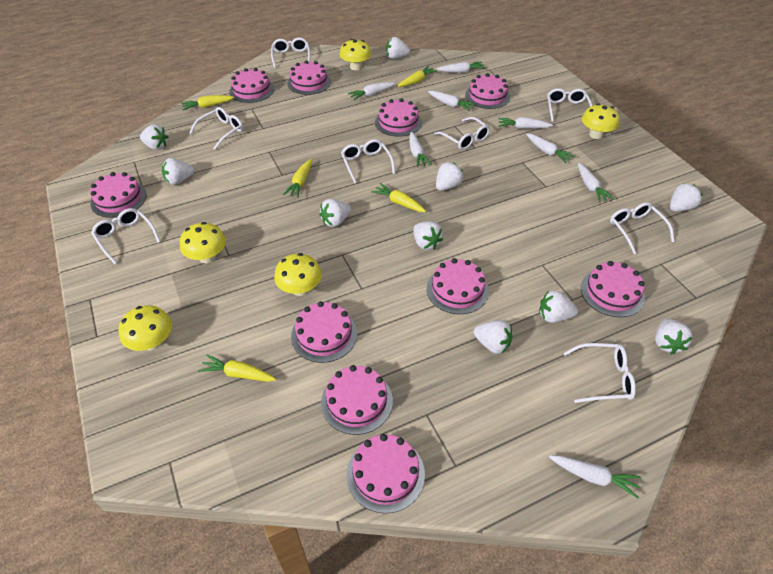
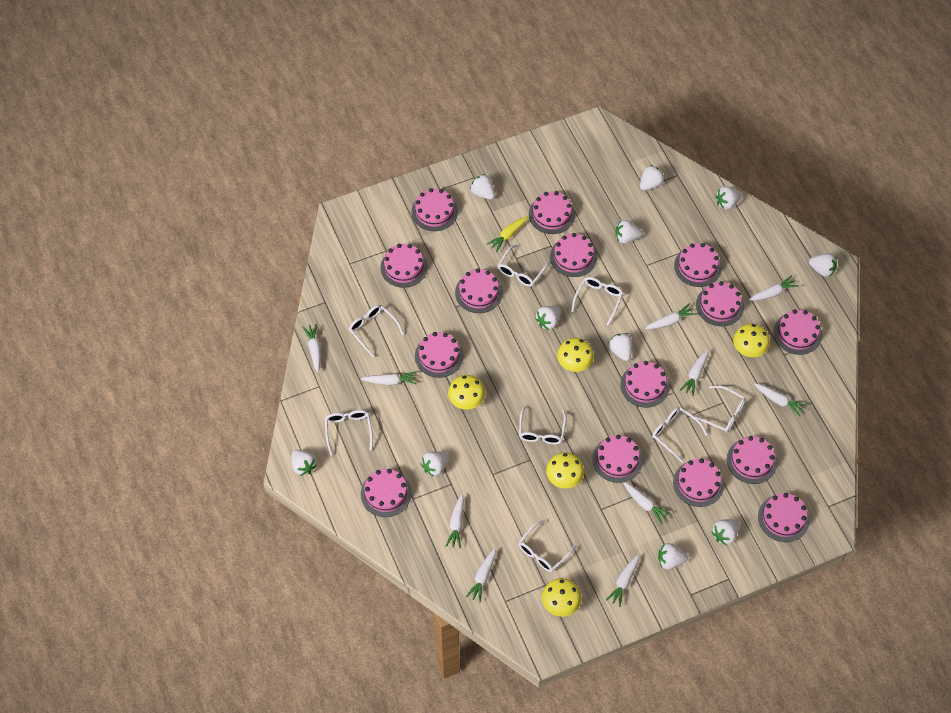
pink cake: [90,172,147,218] [229,68,274,103] [287,60,331,95] [291,301,357,363] [321,365,393,435] [347,434,425,513] [375,98,422,137] [427,258,489,314] [465,73,510,109] [581,261,645,317] = 10 -> [361,469,412,517] [380,244,428,288] [411,188,458,231] [415,332,464,378] [455,268,503,313] [529,191,575,234] [550,233,597,277] [592,435,643,483] [620,361,670,407] [673,458,724,507] [674,243,722,287] [696,281,744,326] [727,436,777,484] [758,493,810,542] [773,309,822,355] = 15
white carrot: [348,82,395,100] [409,132,432,167] [428,91,476,111] [437,62,485,73] [498,117,553,129] [526,133,575,163] [549,455,641,498] [578,163,614,202] = 8 -> [303,324,321,373] [361,371,417,385] [446,494,464,548] [466,548,496,602] [606,554,639,607] [623,482,671,524] [645,303,697,329] [680,349,709,396] [748,275,799,301] [754,383,807,416] = 10
white strawberry: [140,124,169,150] [162,158,194,185] [319,199,351,227] [386,37,410,59] [413,221,443,250] [436,162,463,191] [473,320,513,354] [539,290,578,323] [655,319,693,354] [670,183,703,212] = 10 -> [291,450,317,476] [421,451,448,477] [470,174,495,200] [535,306,561,330] [609,333,632,361] [615,220,643,243] [640,165,664,190] [658,543,688,570] [712,519,739,546] [715,186,742,210] [809,253,837,277] = 11
yellow carrot: [181,95,234,110] [198,355,276,382] [283,159,312,197] [371,183,426,212] [398,66,438,87] = 5 -> [487,216,528,252] = 1

